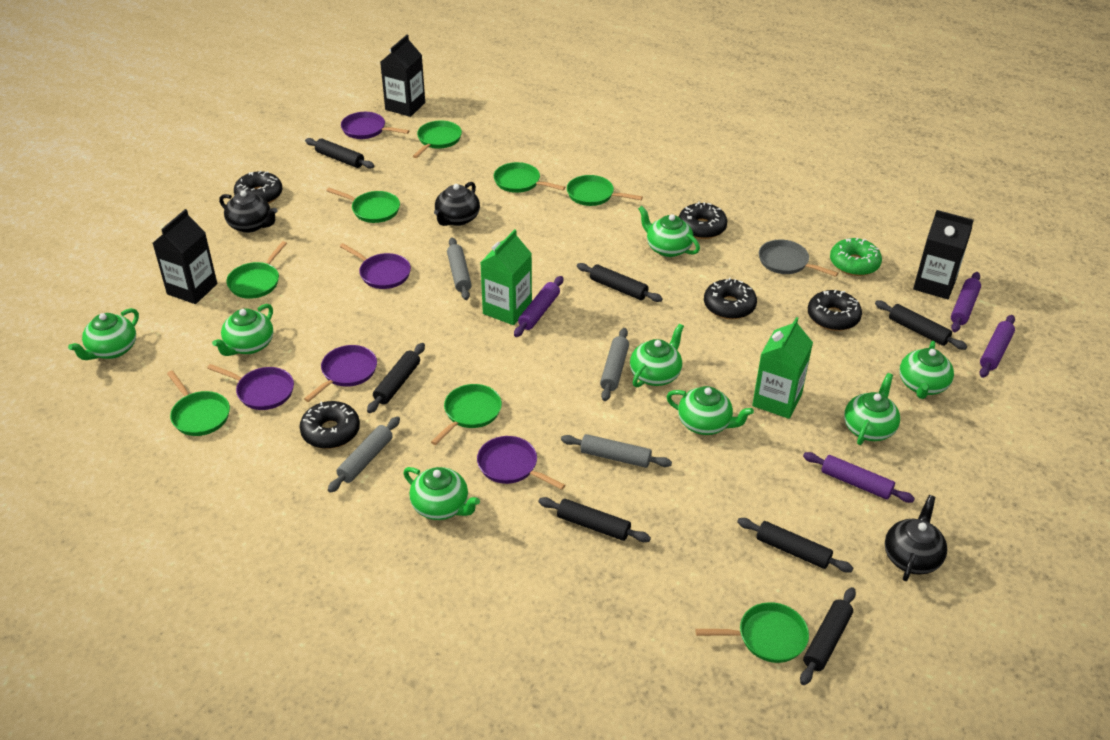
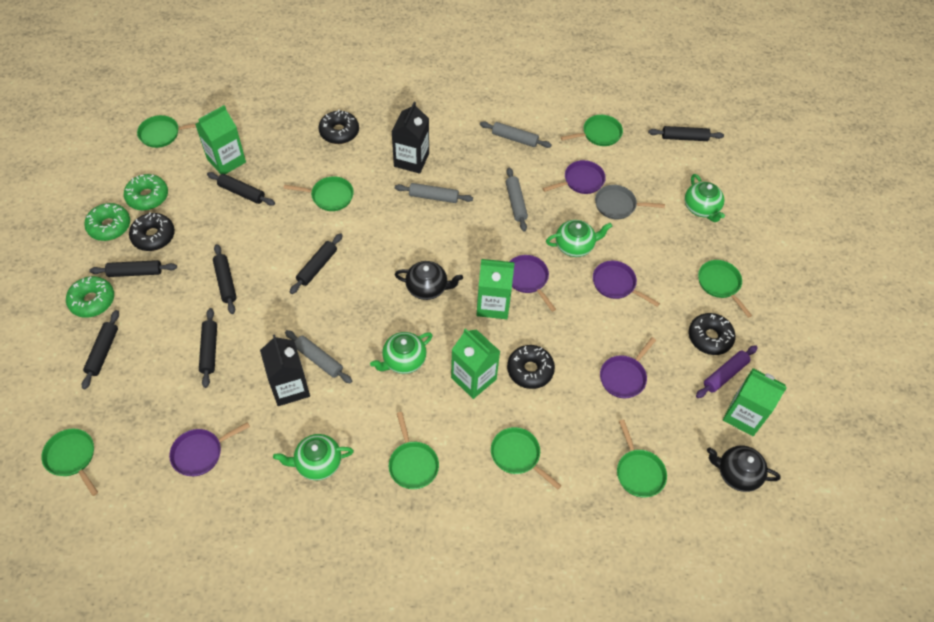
black carton: [153,209,217,304] [380,35,425,117] [913,210,974,299] = 3 -> [260,334,310,406] [392,102,429,174] = 2
black donut: [234,171,282,204] [300,401,360,449] [679,202,727,239] [704,278,757,319] [808,289,862,331] = 5 -> [129,212,175,251] [318,110,359,144] [507,345,555,389] [689,313,735,355] = 4
black teapot: [219,190,278,233] [434,182,480,226] [885,495,947,581] = 3 -> [395,261,463,300] [707,446,781,492] = 2
green carton: [480,229,532,325] [752,317,813,419] = 2 -> [195,105,246,174] [451,328,500,399] [476,259,515,319] [723,368,787,436] = 4
green donut: [830,238,882,276] = 1 -> [66,276,114,318] [84,203,130,241] [124,174,168,211] = 3
green teapot: [68,308,139,360] [212,304,273,356] [403,467,480,520] [630,324,684,387] [638,206,700,257] [666,386,754,435] [844,373,900,445] [899,341,954,399] = 8 -> [273,434,354,481] [370,332,433,374] [546,220,612,257] [684,174,725,222] = 4
purple rolling pin: [514,276,563,337] [803,452,915,503] [951,272,981,332] [979,315,1015,378] = 4 -> [696,345,758,398] = 1

